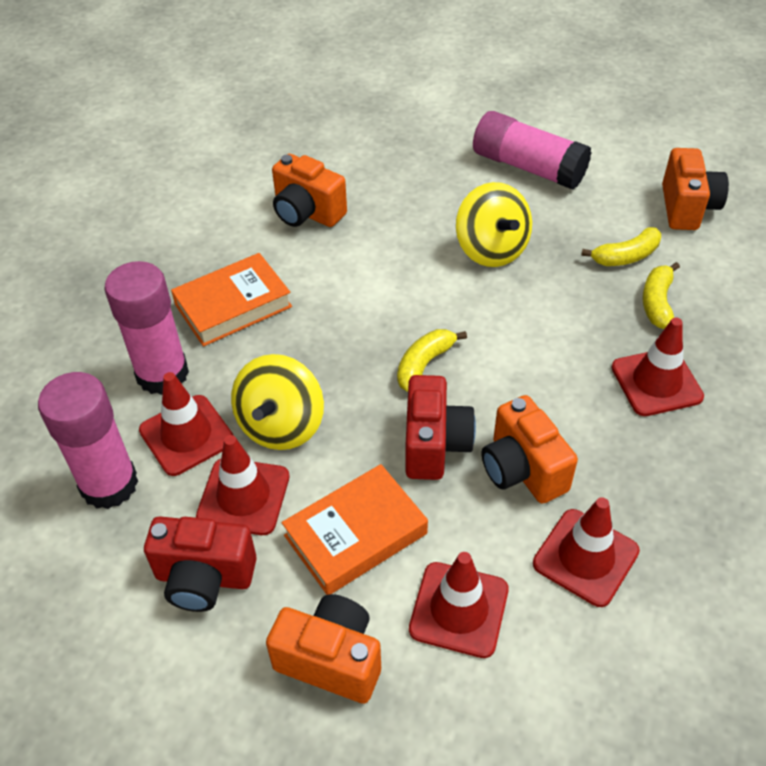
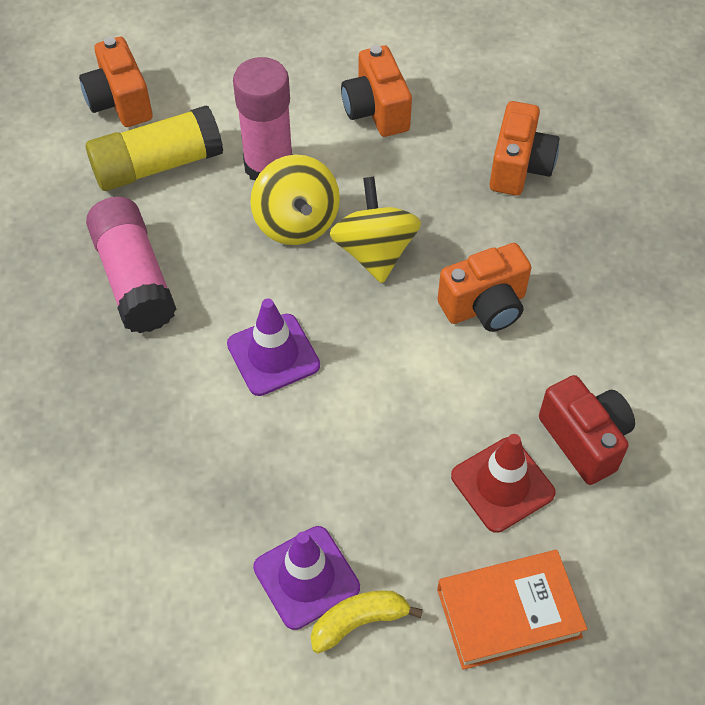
orange book: [171,253,292,346] [282,464,428,595] = 2 -> [437,550,587,670] = 1
pink glue stick: [38,372,138,509] [104,261,189,395] [473,111,592,190] = 3 -> [86,197,177,333] [233,57,292,181] = 2
purple traffic cone: none = 0 -> [227,298,320,396] [253,526,360,630] = 2
red camera: [144,516,257,612] [405,375,476,480] = 2 -> [539,375,635,485] = 1
red traffic cone: [139,372,234,476] [196,435,289,535] [409,552,509,658] [533,497,640,607] [611,318,704,416] = 5 -> [451,434,556,533] = 1
yellow banana: [397,329,467,392] [581,227,661,266] [642,262,680,329] = 3 -> [311,590,423,653] = 1
yellow glue stick: none = 0 -> [86,105,223,191] = 1

